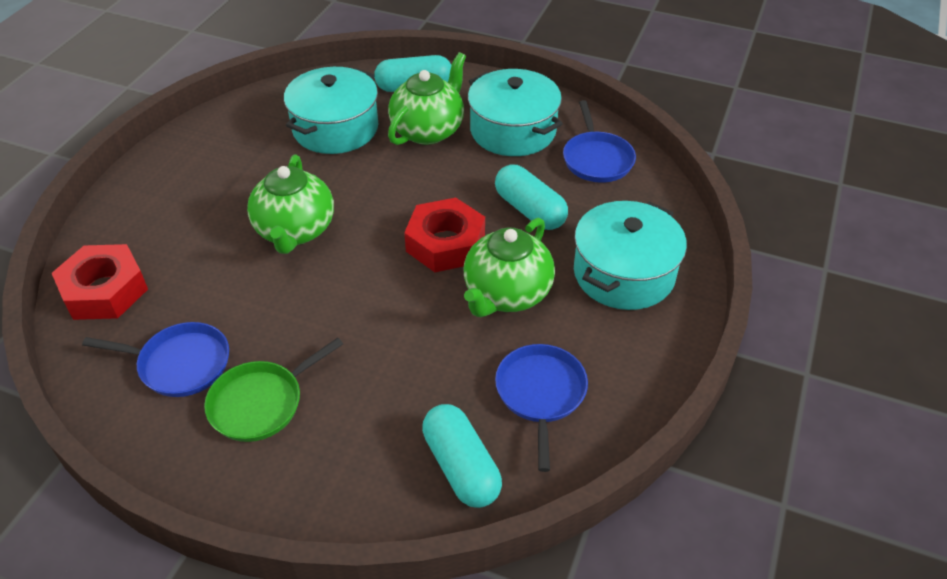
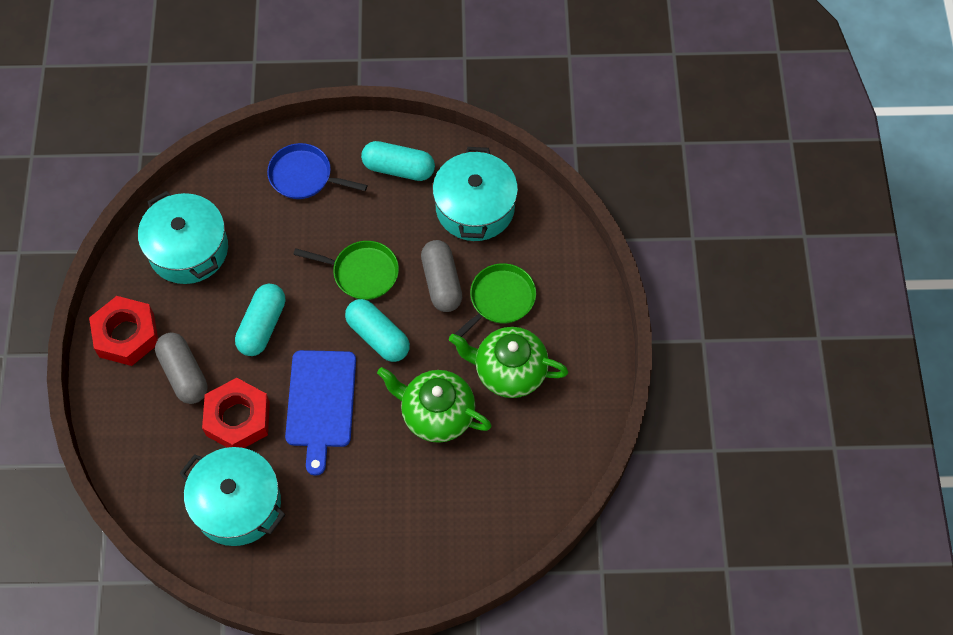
blue cutting board: none = 0 -> [285,350,356,476] = 1
blue pan: [82,322,229,397] [495,344,588,472] [563,100,636,183] = 3 -> [267,143,367,199] = 1
green pan: [204,338,343,442] = 1 -> [293,241,399,300] [455,263,536,337] = 2
green teapot: [247,154,334,254] [388,52,466,145] [464,218,555,317] = 3 -> [377,367,491,443] [449,327,568,398] = 2
grey capsule: none = 0 -> [155,333,207,404] [421,240,462,312] = 2

